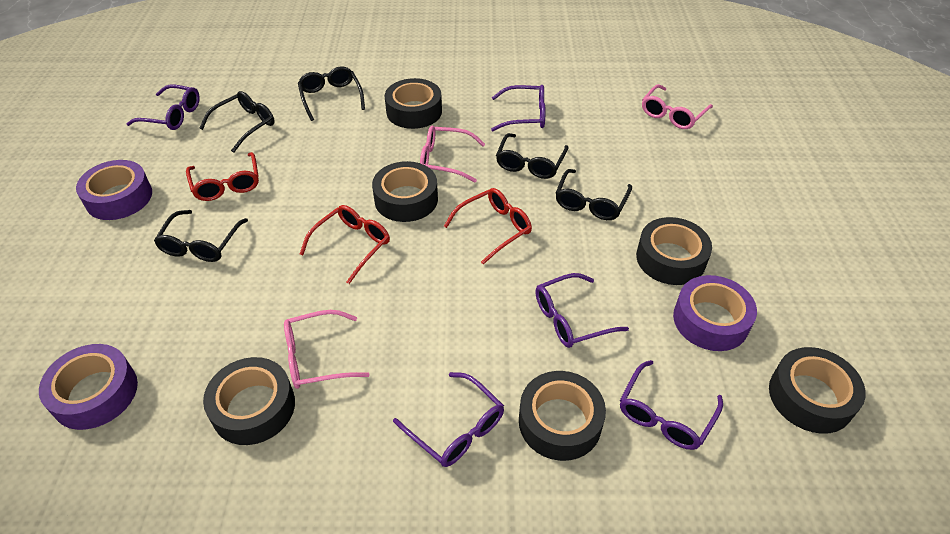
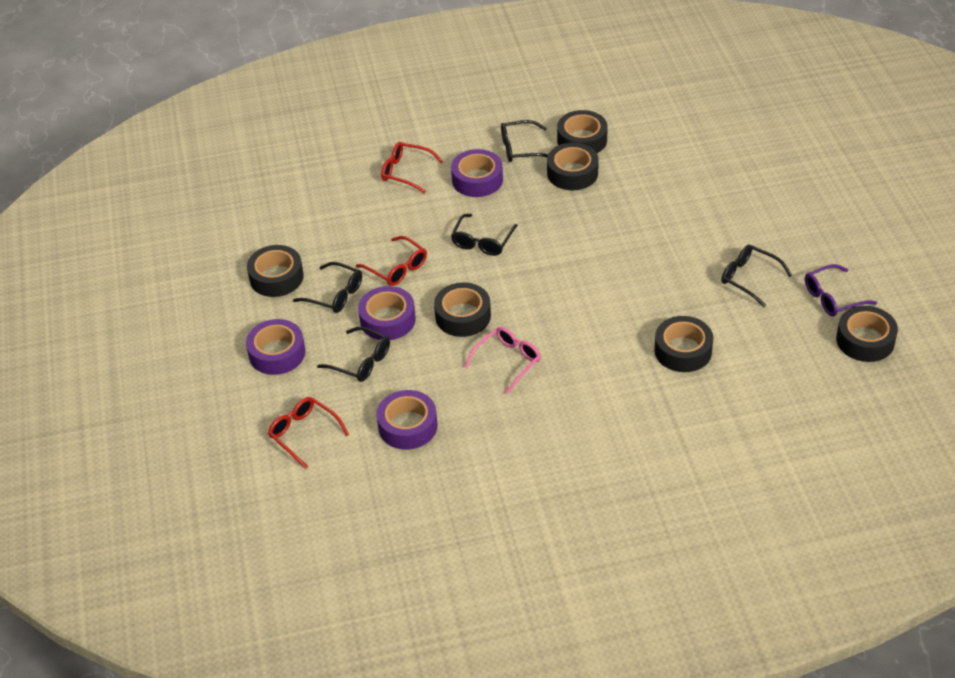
pink glasses: [284,310,370,389] [420,126,485,183] [642,84,713,129] = 3 -> [465,327,541,394] = 1
purple glasses: [127,84,200,130] [393,372,504,467] [491,85,545,131] [536,273,629,348] [620,360,723,450] = 5 -> [805,264,877,316] = 1
purple tape: [39,344,138,430] [76,160,152,220] [673,275,757,351] = 3 -> [246,319,305,375] [358,286,416,340] [376,390,438,449] [451,149,503,197] = 4

